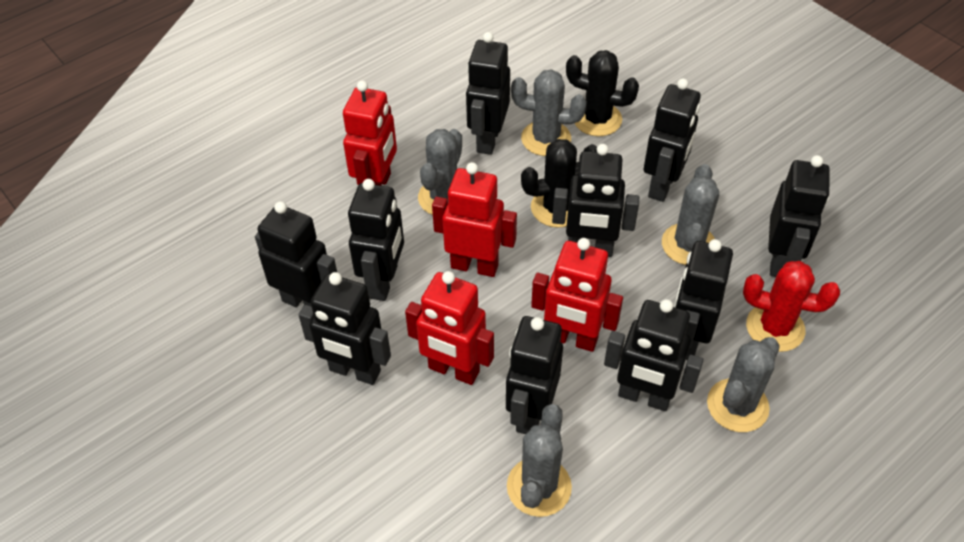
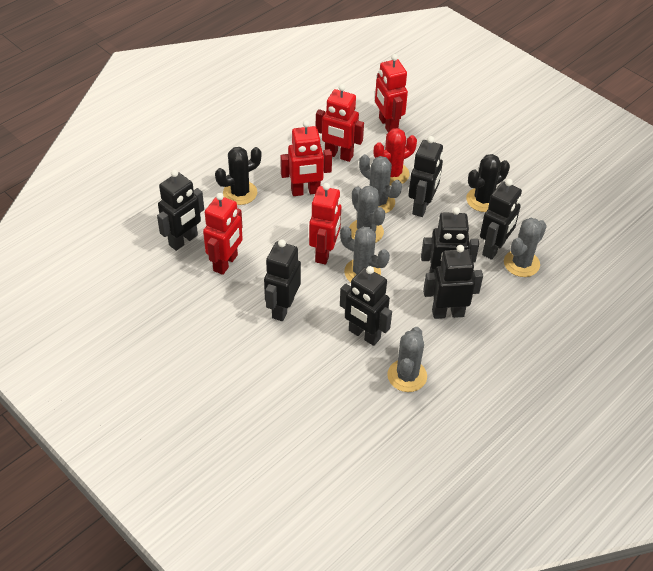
black robot: [255,201,337,307] [299,272,391,385] [348,179,404,301] [466,32,510,155] [506,316,563,434] [552,144,639,257] [604,299,704,411] [644,78,701,202] [674,239,733,360] [768,155,830,277] = 10 -> [157,170,204,251] [264,239,301,321] [340,266,392,346] [408,136,443,217] [421,207,479,273] [423,245,483,319] [480,179,522,260] = 7
red robot: [343,80,397,186] [405,271,494,385] [432,162,517,277] [531,238,623,352] = 4 -> [203,193,243,275] [280,120,332,196] [309,183,341,265] [316,84,364,162] [375,54,408,132] = 5

